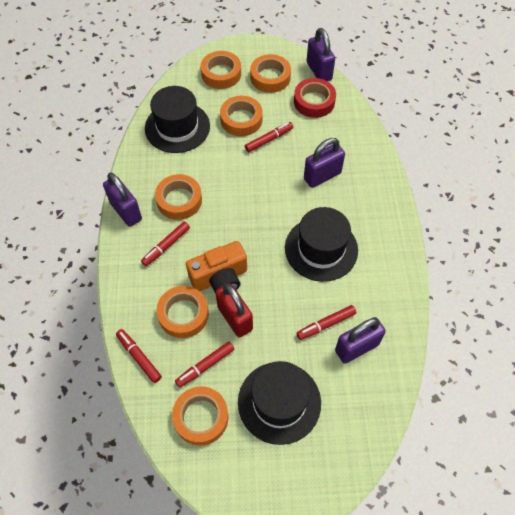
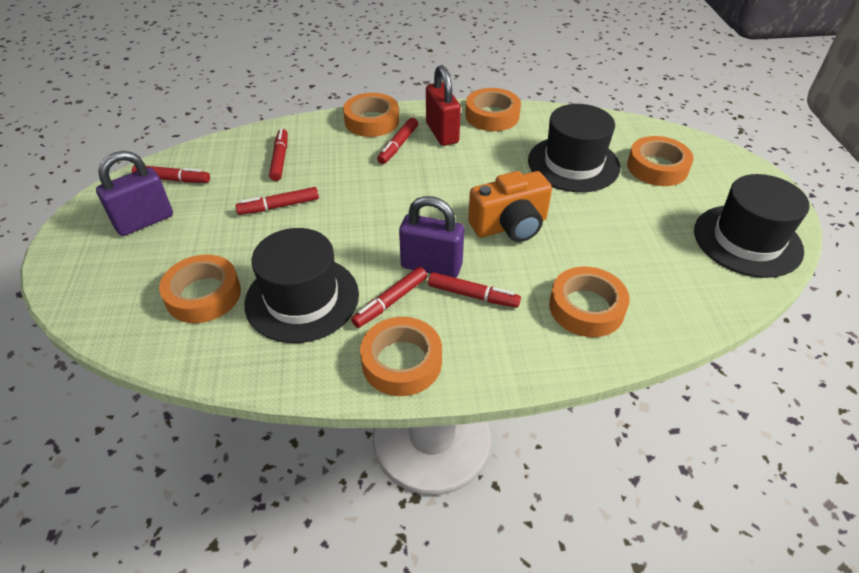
purple padlock: [103,172,142,227] [304,138,345,188] [307,28,335,81] [335,317,386,364] = 4 -> [96,151,173,236] [399,196,464,278] = 2
red marker: [116,329,162,383] [141,222,190,266] [175,342,234,388] [245,122,293,153] [296,305,356,340] = 5 -> [132,165,210,183] [235,187,319,215] [269,129,288,181] [351,267,427,328] [377,118,418,164] [428,272,521,308] = 6
red tape: [294,78,336,118] = 1 -> none = 0

